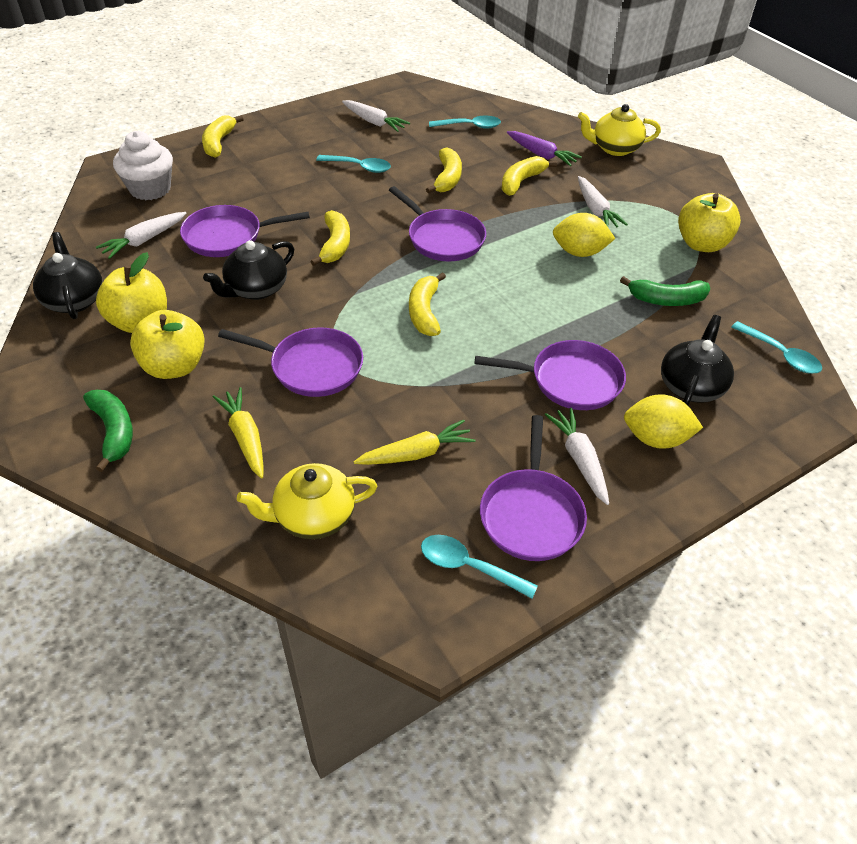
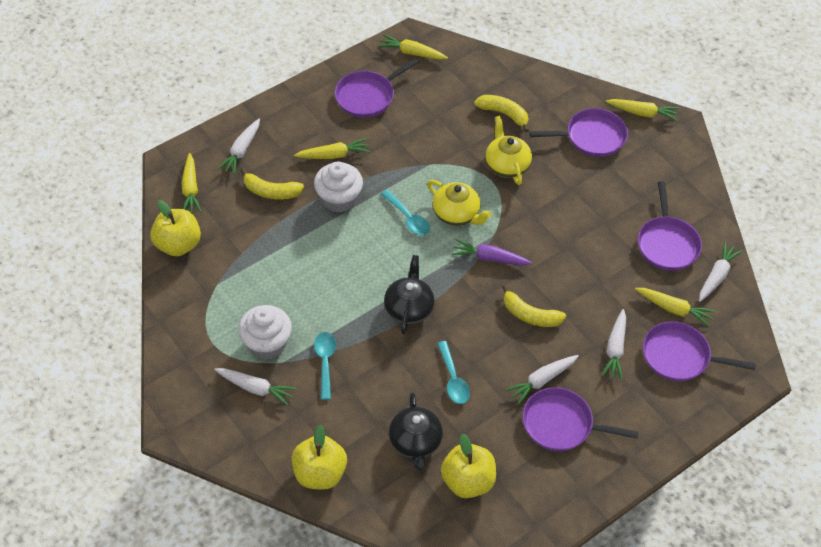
black teapot: [33,232,103,319] [203,240,294,300] [661,315,734,406] = 3 -> [384,255,435,334] [389,392,443,469] = 2
green banana: [83,390,133,472] [620,276,710,306] = 2 -> none = 0
turquoise spoon: [316,155,391,173] [421,535,538,598] [429,115,501,129] [731,321,822,374] = 4 -> [314,332,336,400] [381,190,430,235] [437,341,470,404] = 3
white carrot: [96,212,187,259] [342,100,410,132] [545,408,609,505] [578,176,628,227] = 4 -> [214,368,296,406] [217,119,260,175] [505,355,579,405] [602,309,626,381] [699,242,743,302] = 5
white cupcake: [113,131,173,200] = 1 -> [238,305,292,359] [314,161,363,213] = 2
yellow banana: [202,116,244,158] [310,210,350,266] [409,272,446,336] [426,147,462,194] [501,156,557,196] = 5 -> [241,168,304,199] [474,95,529,132] [502,285,566,327] = 3
yellow carrot: [213,387,264,478] [354,420,476,465] = 2 -> [182,153,202,213] [294,138,370,159] [378,34,448,60] [606,99,679,121] [635,288,715,327] = 5
yellow lemon: [553,213,616,257] [624,394,703,449] = 2 -> none = 0

